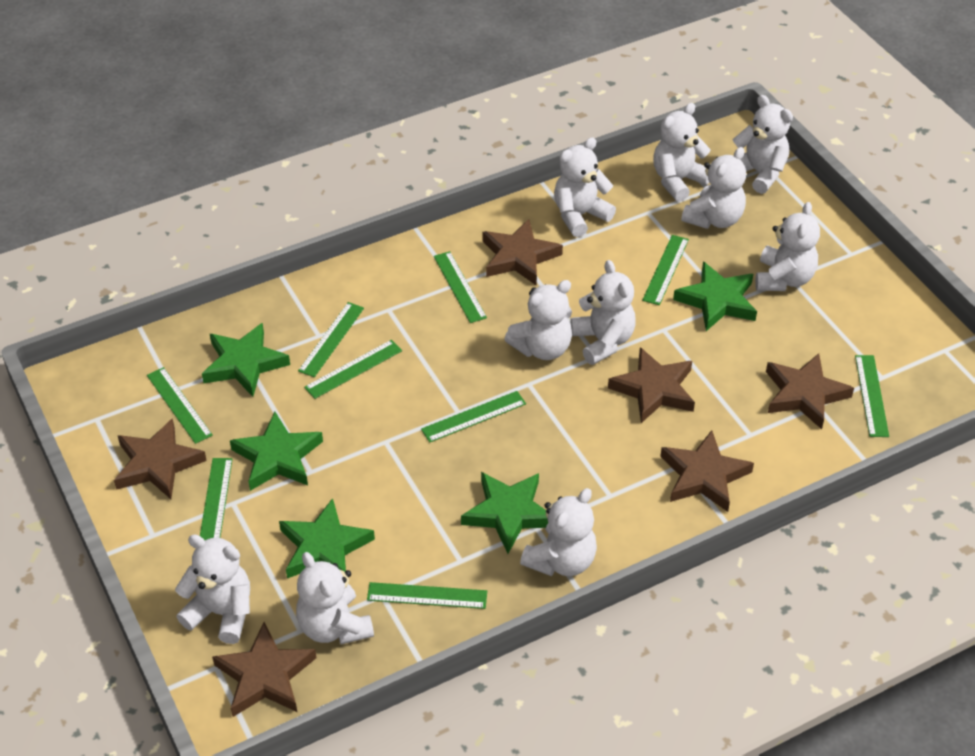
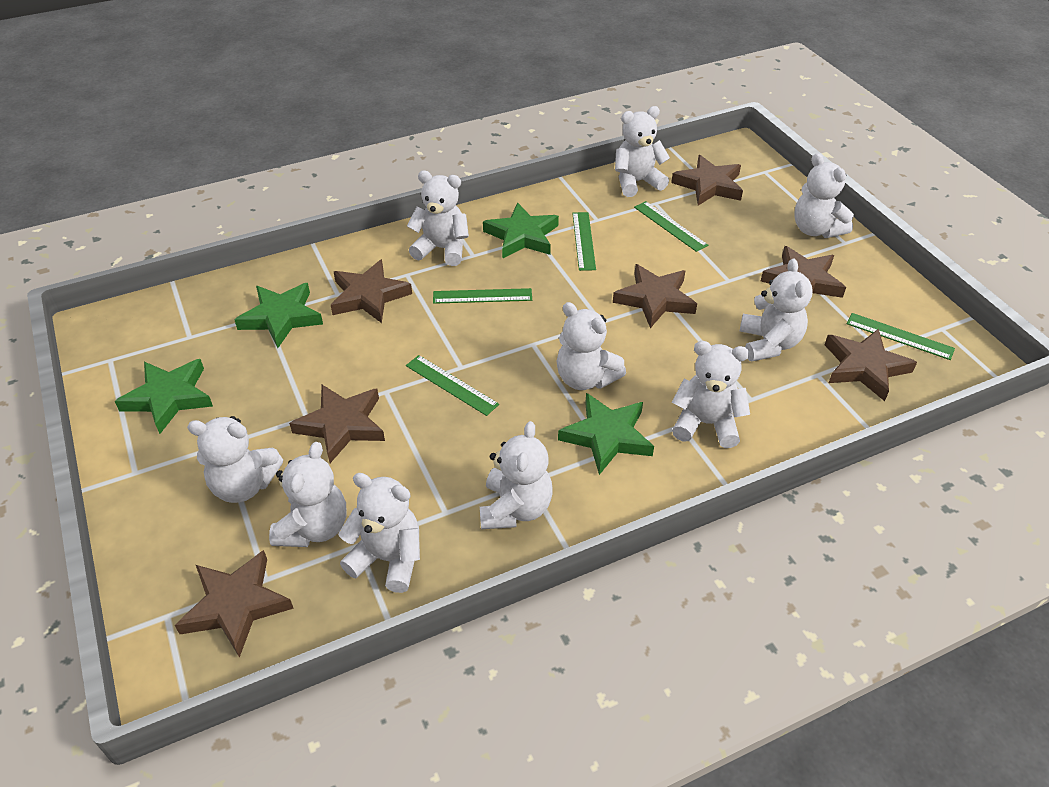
brown star: [114,418,207,499] [212,622,317,717] [483,219,563,285] [608,347,695,423] [660,430,754,512] [766,353,854,429] = 6 -> [175,550,294,658] [289,385,385,463] [331,259,412,323] [613,264,697,328] [671,155,743,206] [761,246,846,298] [825,329,917,401] = 7
green ruler: [147,367,213,444] [200,458,233,540] [298,302,364,377] [304,340,402,399] [367,582,487,609] [421,391,526,443] [434,251,487,323] [642,235,689,305] [855,355,889,437] = 9 -> [406,355,499,416] [433,288,532,304] [572,212,596,271] [634,201,708,252] [847,313,955,360] = 5
green star: [202,323,290,397] [230,412,323,491] [279,498,375,578] [461,472,548,554] [673,262,757,331] = 5 -> [115,359,213,434] [234,283,323,348] [483,203,559,259] [558,393,654,475] = 4

